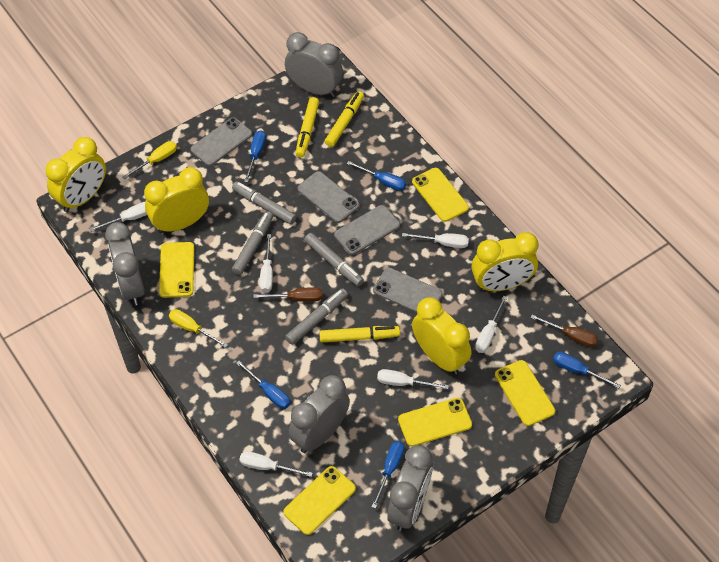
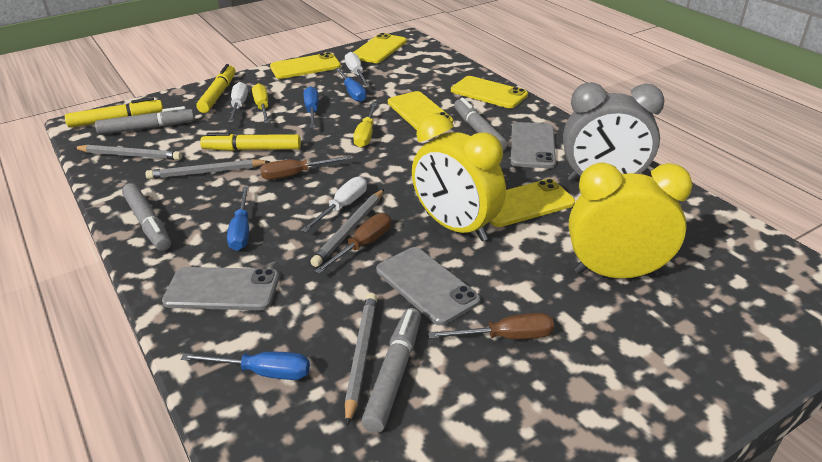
blue screwdriver: [236,361,290,409] [244,130,266,182] [347,161,406,191] [372,441,404,509] [553,352,621,388] = 5 -> [181,351,310,380] [227,187,249,251] [304,86,319,128] [335,68,366,102] = 4
brown screwdriver: [253,287,322,302] [530,315,598,347] = 2 -> [260,156,352,180] [314,213,391,274] [428,313,554,339] = 3
grey clock: [105,222,145,305] [285,32,343,97] [289,375,350,453] [387,445,433,531] = 4 -> [563,82,665,182] = 1
grey pencil: none = 0 -> [73,144,182,160] [145,159,270,179] [310,189,384,267] [345,293,377,426] = 4
grey phone: [191,117,252,166] [297,171,359,223] [334,205,400,255] [373,268,443,313] = 4 -> [162,267,279,310] [376,247,481,325] [511,122,556,168] = 3
white screwdriver: [90,201,147,232] [239,451,313,477] [259,234,273,293] [377,369,449,389] [402,233,469,248] [475,296,507,353] = 6 -> [228,82,248,123] [301,176,367,232] [345,52,369,86] = 3
yellow clock: [45,137,106,212] [144,167,209,233] [412,297,471,375] [472,232,539,291] = 4 -> [412,114,506,241] [569,162,692,278] = 2

